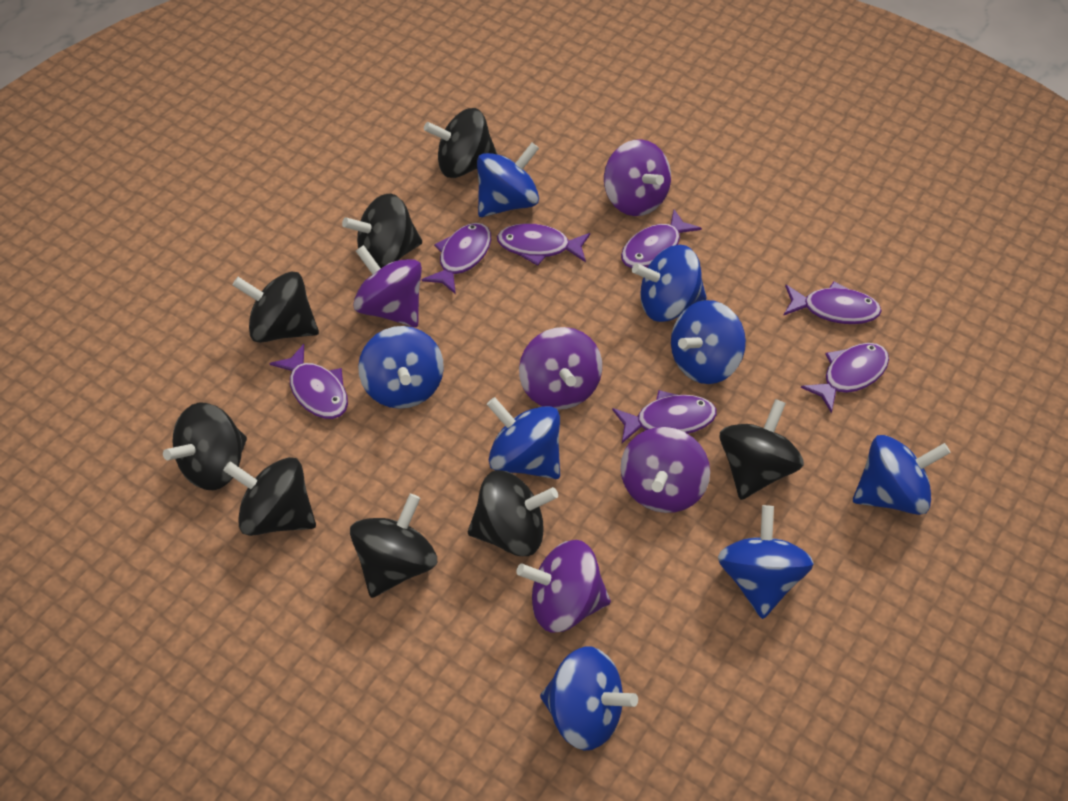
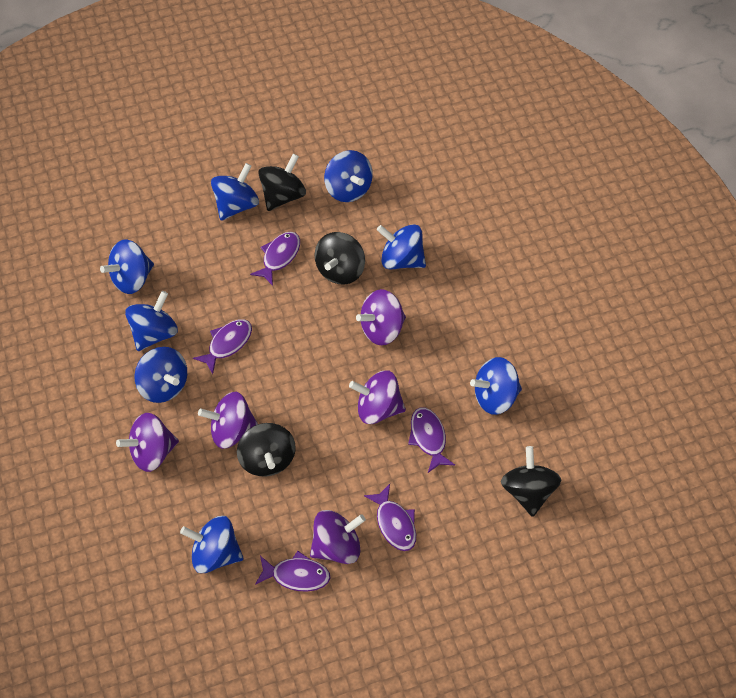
black spinning top: [163,403,247,490] [223,457,316,536] [233,271,319,343] [342,194,422,268] [350,494,437,598] [424,108,498,178] [468,470,558,556] [720,399,804,500] = 8 -> [237,423,296,477] [258,154,306,211] [315,232,365,285] [501,446,561,517] = 4
purple fish: [269,344,348,419] [422,223,491,294] [497,223,590,266] [612,390,717,443] [621,209,702,268] [783,282,882,324] [801,343,889,413] = 7 -> [193,319,252,374] [250,232,300,286] [255,551,330,591] [364,484,416,551] [408,407,455,473] = 5

